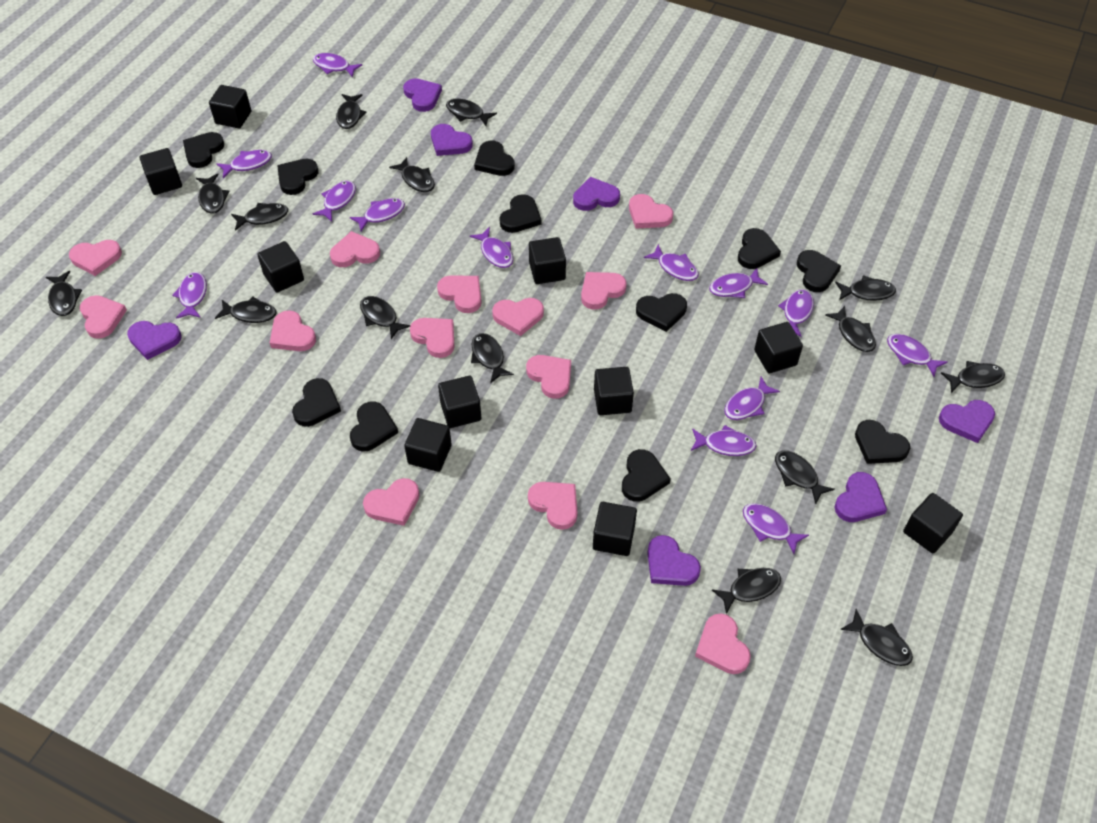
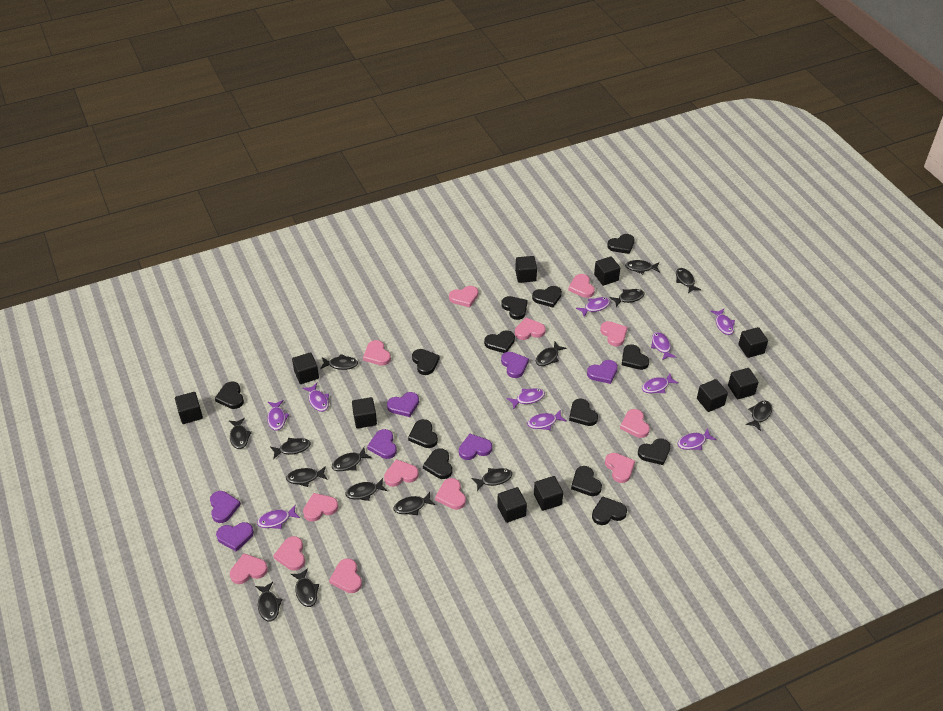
black heart: [183,132,224,168] [277,159,318,195] [292,378,341,427] [350,402,398,451] [474,140,515,176] [499,194,541,233] [622,449,671,502] [636,293,687,332] [738,228,781,269] [797,250,841,292] [855,420,910,464] = 11 -> [215,381,244,409] [408,419,438,448] [412,349,440,375] [423,448,452,479] [484,330,515,353] [501,296,528,320] [532,286,562,307] [569,398,598,426] [571,466,602,496] [592,496,627,525] [607,234,634,254] [622,344,649,370] [638,438,670,465] = 13
purple fish: [172,272,207,319] [216,150,272,178] [313,53,362,77] [313,181,356,222] [350,198,405,231] [470,227,513,268] [644,244,699,281] [691,425,756,456] [709,268,768,298] [724,377,780,420] [743,503,809,554] [778,289,814,337] [887,334,948,377] = 13 -> [257,505,300,529] [267,400,289,431] [303,383,329,412] [507,388,545,410] [527,409,567,430] [576,297,610,317] [642,374,679,393] [651,332,676,360] [678,428,716,450] [711,309,735,335] = 10

